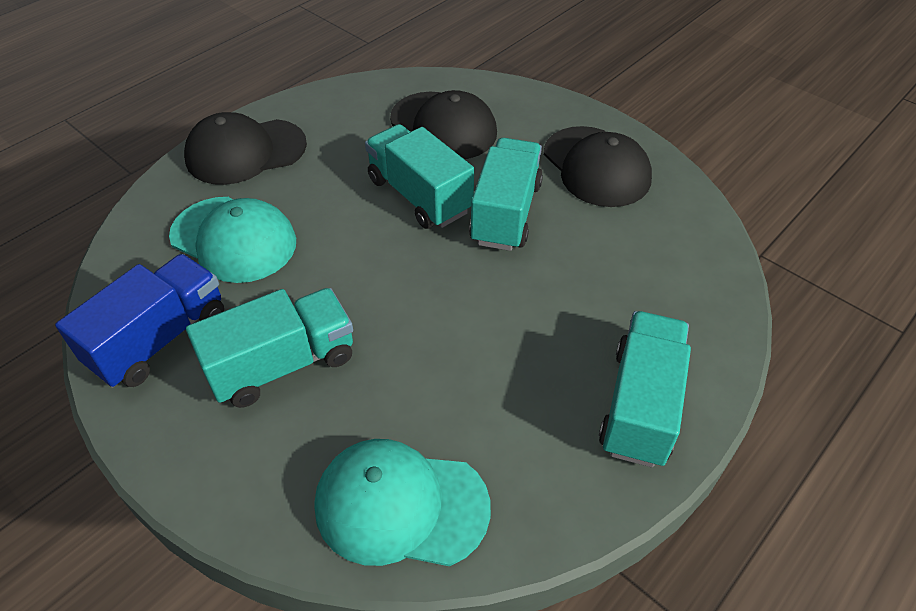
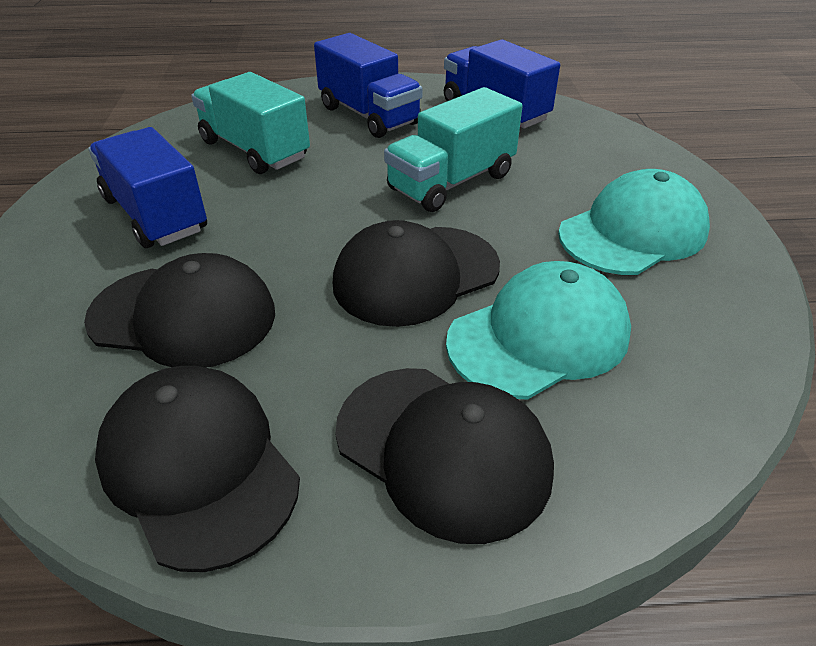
black cap: [184,112,307,185] [390,90,497,159] [544,126,652,207] = 3 -> [84,253,275,368] [95,366,300,572] [333,220,500,327] [336,368,554,544] = 4
blue truck: [55,254,224,388] = 1 -> [89,127,207,248] [314,33,423,138] [444,39,560,129] = 3
turquoise truck: [186,288,353,408] [365,124,474,229] [469,138,543,251] [599,311,691,467] = 4 -> [191,72,310,174] [384,87,523,212] = 2

